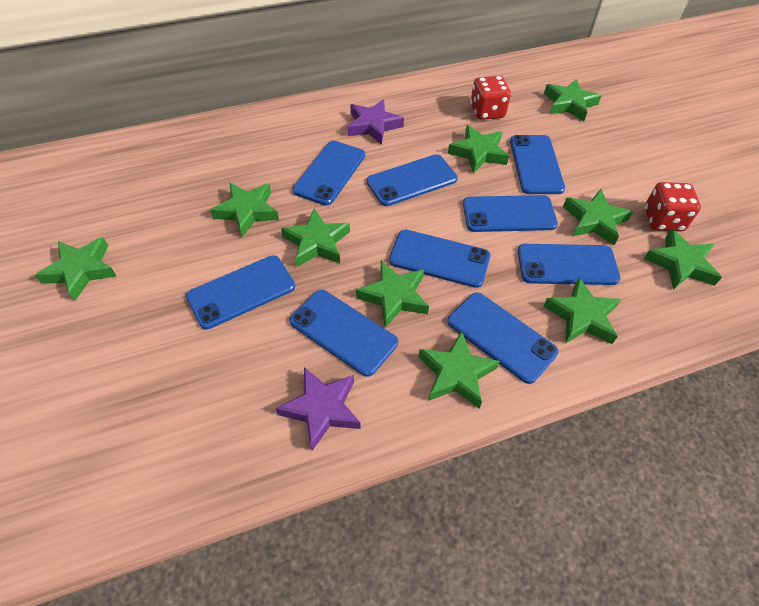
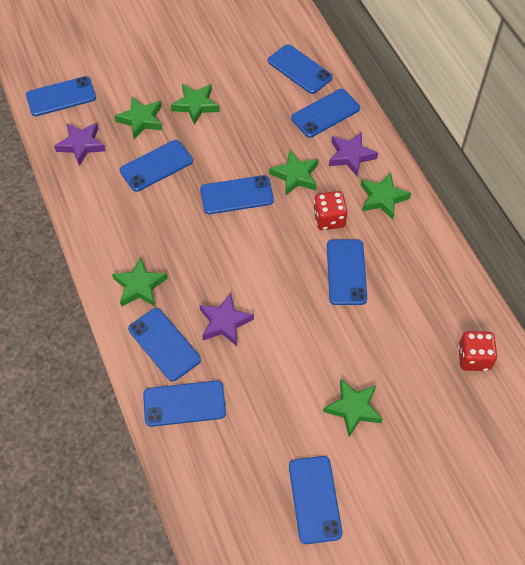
green star: [35,237,116,301] [210,182,279,237] [281,208,350,267] [356,261,429,328] [418,331,500,408] [448,125,509,174] [544,79,602,121] [544,278,621,344] [563,189,633,245] [644,229,722,290] = 10 -> [112,257,167,307] [115,97,162,139] [171,84,219,125] [269,150,319,196] [323,379,383,437] [360,172,411,220] = 6
purple star: [276,367,361,450] [348,99,404,145] = 2 -> [54,123,106,166] [199,293,254,346] [329,132,378,176] = 3

